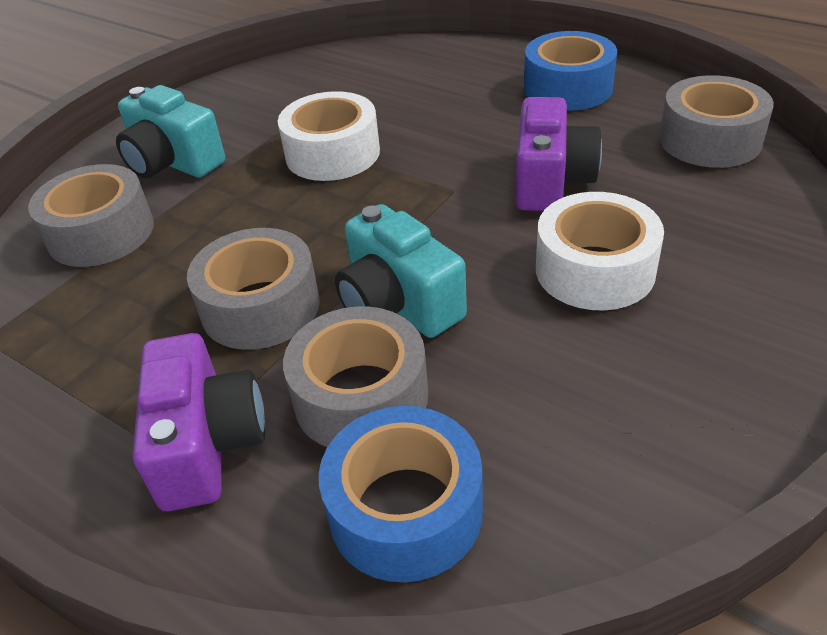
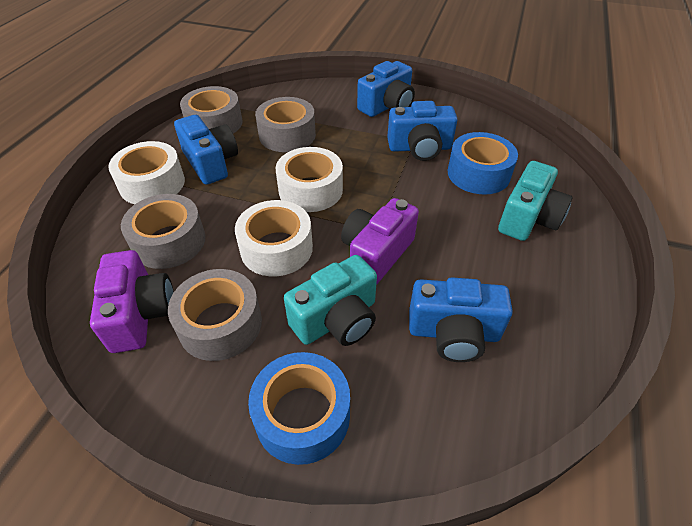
blue camera: none = 0 -> [174,115,238,185] [357,61,415,117] [387,101,458,161] [409,277,513,362] = 4
white tape: [278,91,380,181] [536,192,664,310] = 2 -> [108,141,185,204] [235,200,313,276] [276,147,343,212] = 3

